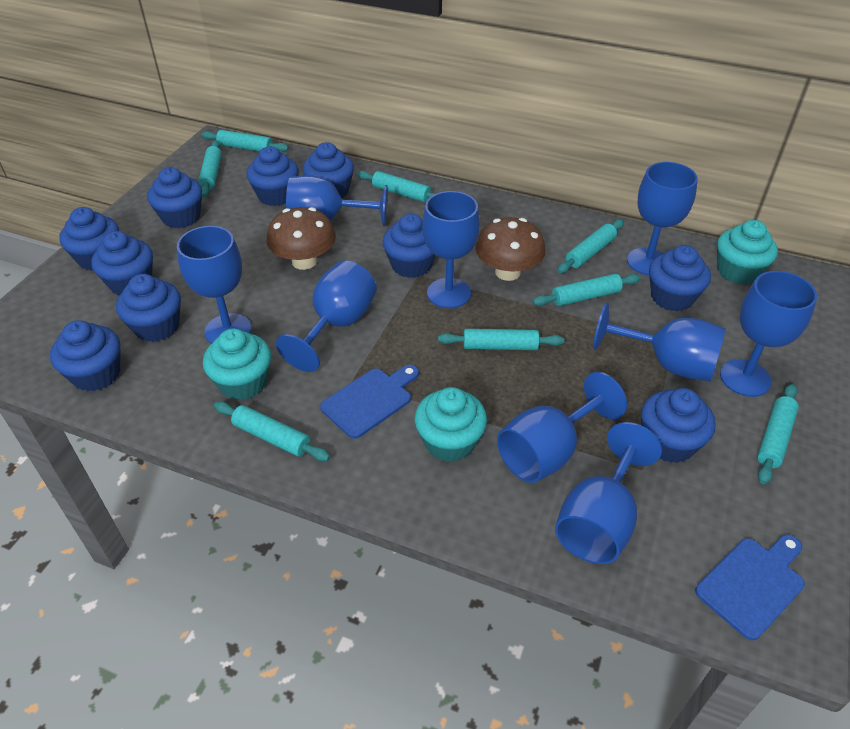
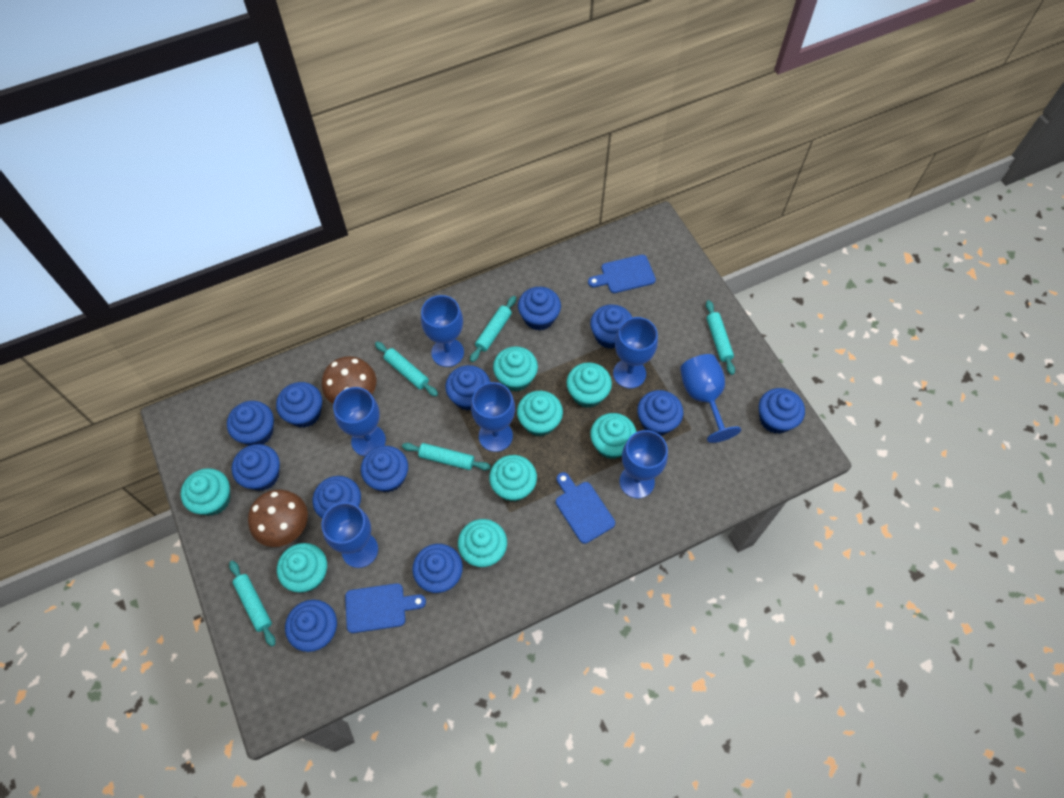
blue cupcake: [50,320,120,391] [59,207,119,271] [91,231,153,295] [116,274,181,342] [147,167,202,228] [247,146,299,206] [302,142,354,198] [383,214,436,278] [641,388,716,463] [649,245,711,312] = 10 -> [227,401,274,445] [232,444,280,491] [276,382,322,428] [285,600,337,652] [313,476,361,518] [361,446,408,492] [412,544,463,593] [445,365,490,411] [518,287,561,331] [590,304,632,349] [637,390,683,435] [759,388,805,434] = 12
blue cutting board: [320,365,419,439] [695,535,805,640] = 2 -> [345,583,426,633] [556,472,615,544] [588,255,656,293] = 3
blue goblet: [177,226,252,344] [276,260,377,372] [286,175,387,226] [422,191,480,308] [497,372,627,483] [555,422,662,564] [593,303,726,381] [627,162,698,275] [720,271,817,397] = 9 -> [321,502,378,568] [333,387,386,456] [421,295,464,367] [471,382,515,452] [613,317,658,388] [620,430,668,498] [680,354,741,443] = 7
turquoise cupcake: [203,329,271,400] [415,387,487,462] [717,220,778,284] = 3 -> [181,468,230,516] [277,543,327,592] [458,519,507,567] [489,455,537,502] [493,346,538,392] [517,391,563,437] [566,362,612,408] [590,413,637,459] = 8
turquoise rolling pin: [198,140,222,197] [201,130,289,152] [214,401,330,461] [357,171,437,202] [438,329,564,350] [533,274,641,306] [557,219,624,273] [757,384,799,484] = 8 -> [229,561,275,647] [375,342,438,396] [402,443,491,470] [470,296,516,362] [706,300,735,375] = 5

